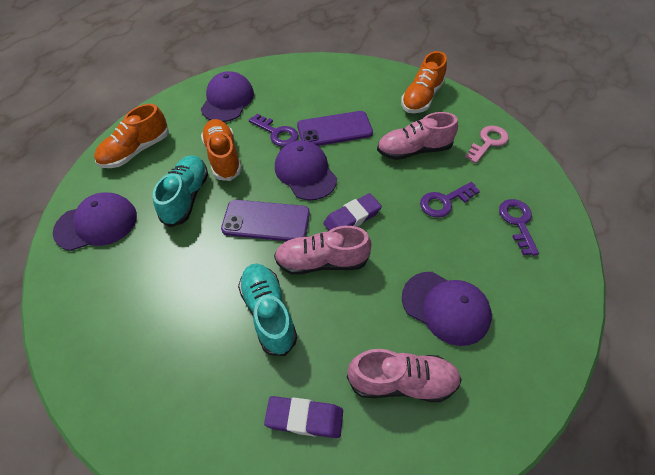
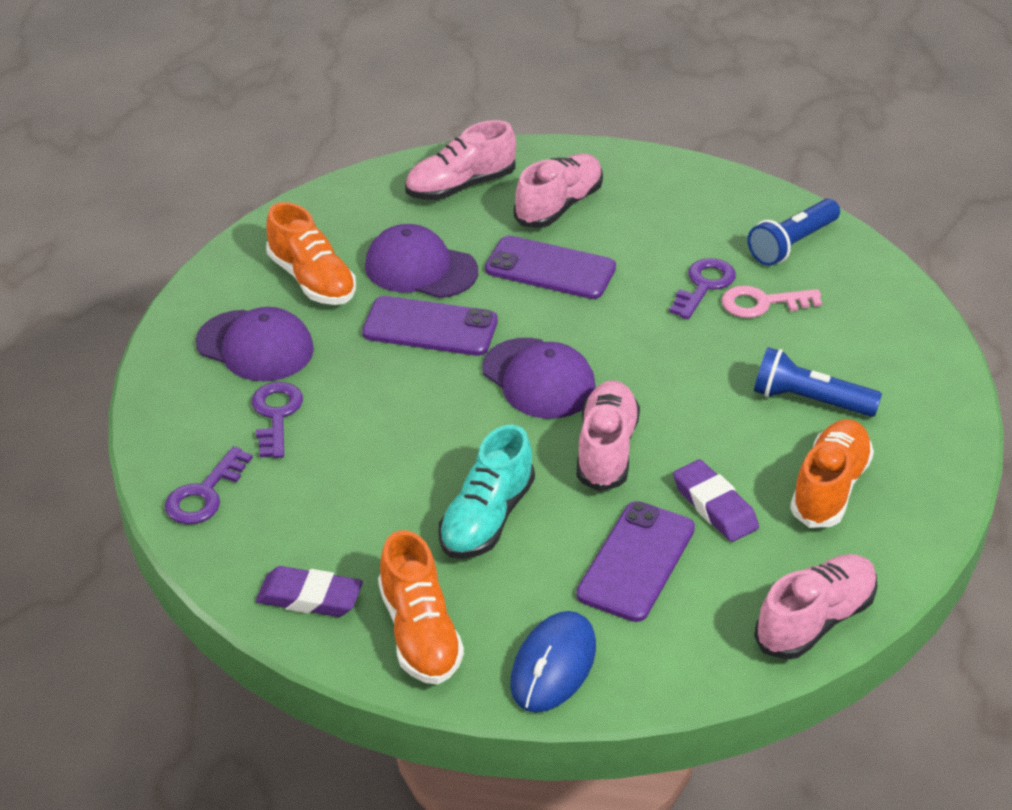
blue flashlight: none = 0 -> [747,199,840,266] [754,347,882,417] = 2
blue mouse: none = 0 -> [510,611,596,713] = 1
pink shoe: [274,226,372,275] [347,349,462,402] [377,112,458,160] = 3 -> [405,120,516,200] [514,153,603,228] [576,380,640,492] [754,554,878,659] = 4
purple cap: [53,193,137,251] [201,71,254,122] [275,140,337,200] [402,272,492,346] = 4 -> [196,307,314,381] [365,224,478,298] [482,338,596,419] = 3
purple phone: [221,200,310,241] [297,111,373,146] = 2 -> [362,296,498,356] [485,236,616,299] [576,501,695,622] = 3
turquoise shoe: [153,155,208,227] [238,264,297,356] = 2 -> [439,424,535,559] = 1

